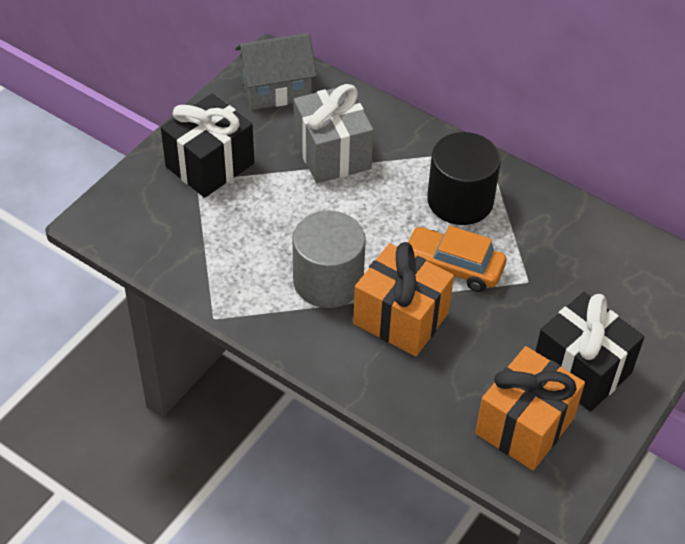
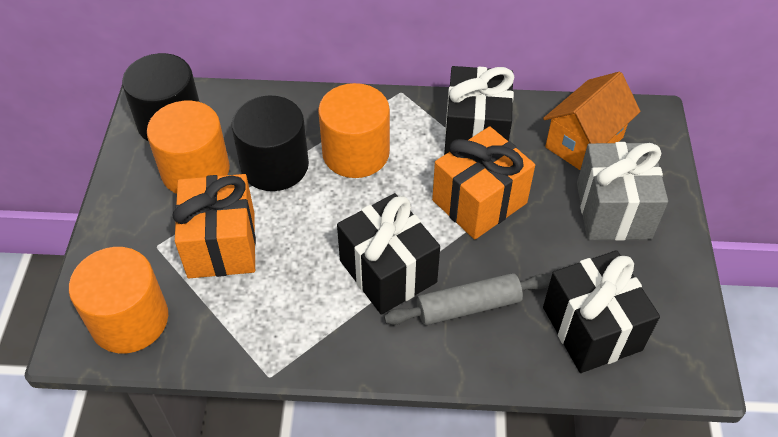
black cylinder: [427,132,501,225] = 1 -> [122,53,200,142] [232,95,309,191] = 2
black gift: [161,94,254,198] [535,292,644,412] = 2 -> [337,193,440,315] [444,66,515,155] [543,250,660,373] = 3
grey cylinder: [292,211,366,308] = 1 -> none = 0
grey house: [235,33,317,110] = 1 -> none = 0
grey rolling pin: none = 0 -> [384,273,552,325] = 1
orange car: [408,226,506,292] = 1 -> none = 0
orange cylinder: none = 0 -> [69,247,168,354] [147,101,230,194] [318,83,390,178] = 3
orange house: none = 0 -> [543,72,641,170] = 1

